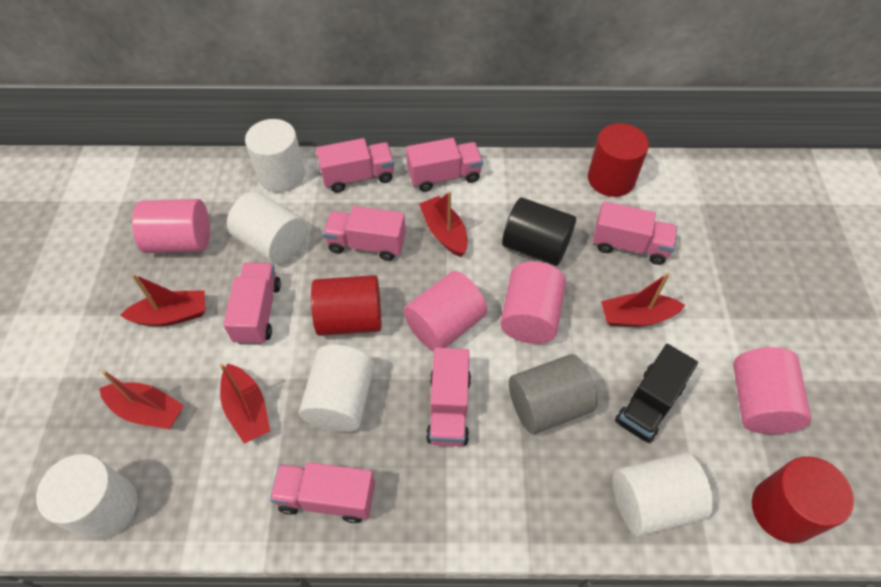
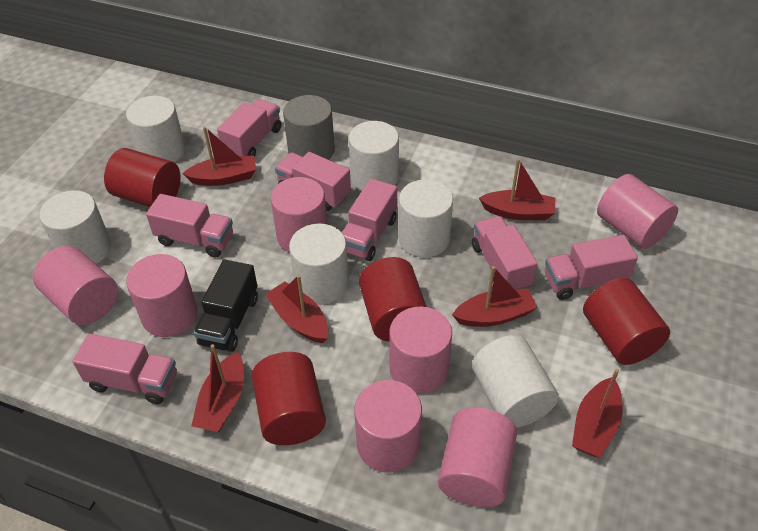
black cylinder: [502,198,576,266] = 1 -> none = 0
pink cylinder: [132,199,210,253] [403,271,487,352] [500,261,566,344] [733,347,811,434] = 4 -> [33,246,118,325] [126,254,197,337] [271,177,327,252] [354,380,422,473] [389,307,452,394] [438,407,517,507] [597,174,678,249] = 7
red boat: [99,370,184,429] [120,274,205,326] [220,363,270,444] [419,191,468,257] [601,273,685,327] = 5 -> [182,127,256,186] [191,344,244,432] [265,275,328,343] [452,266,537,327] [479,159,555,220] [572,369,623,458] = 6
red cylinder: [311,275,381,336] [588,123,649,197] [752,456,854,543] = 3 -> [104,148,181,207] [252,352,326,445] [359,257,427,341] [583,278,670,365] = 4
white cylinder: [36,454,138,541] [227,191,306,264] [245,119,305,192] [299,345,374,432] [613,452,713,536] = 5 -> [40,190,111,264] [126,96,185,162] [289,224,349,305] [349,121,399,191] [398,180,453,258] [472,335,558,428] = 6

